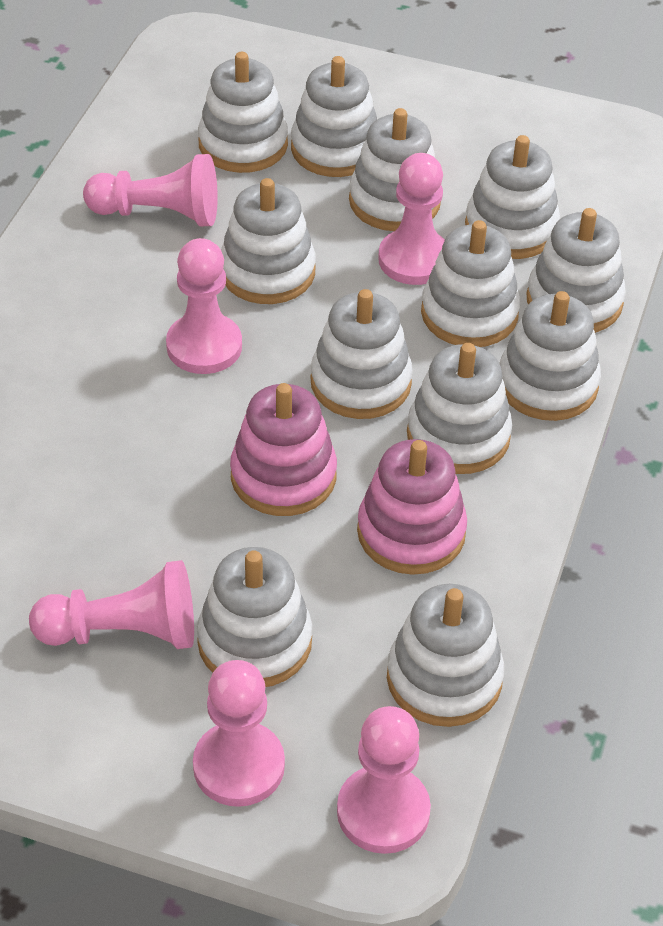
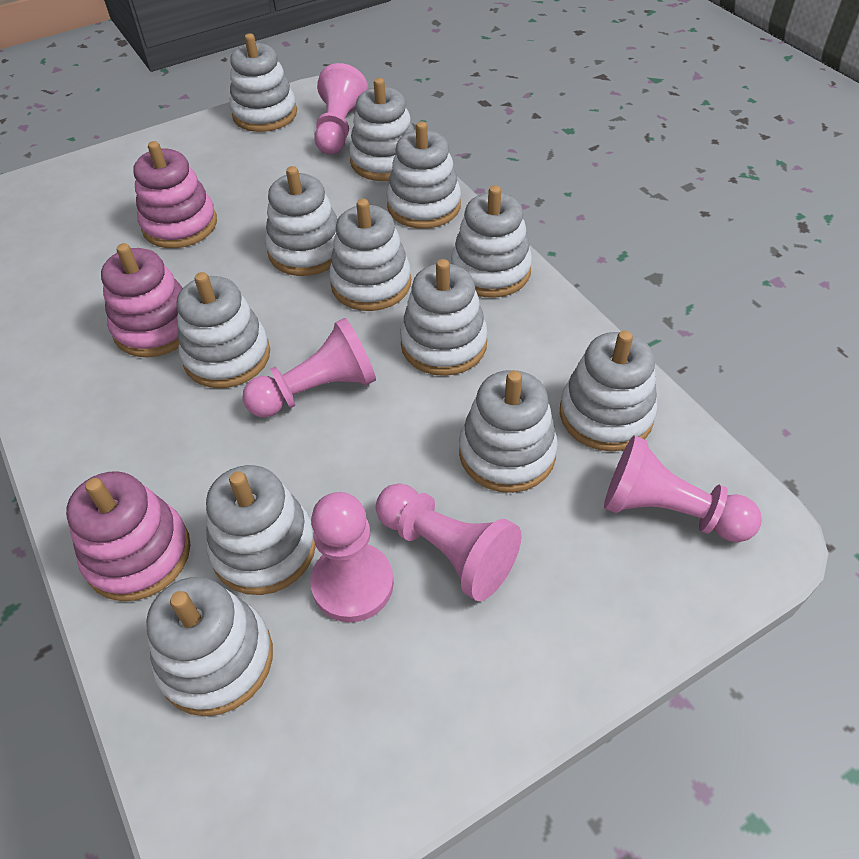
pink pawn: [29,560,194,649] [83,154,218,227] [166,238,242,374] [193,660,285,807] [337,706,431,854] [378,153,445,285] = 6 -> [242,318,376,418] [310,492,394,622] [314,63,368,155] [376,483,522,601] [604,435,762,542] = 5
pink stacking toy: [230,383,337,516] [357,439,467,575] = 2 -> [66,471,191,601] [101,243,183,357] [133,141,217,248] = 3

